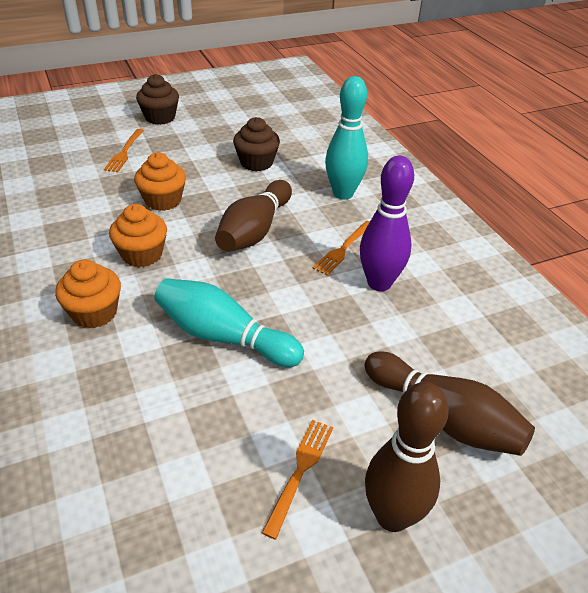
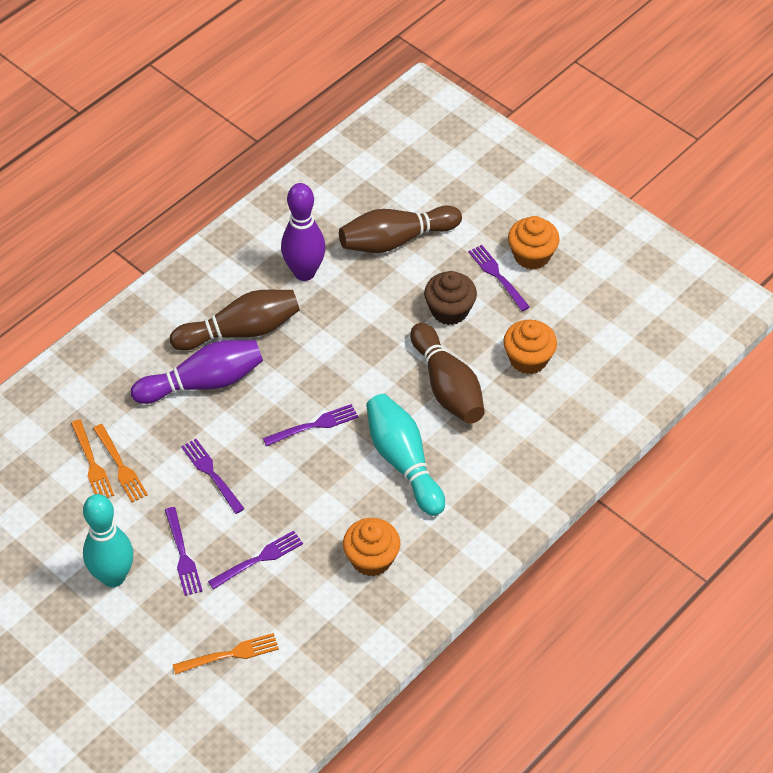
brown cupcake: [136,74,179,125] [233,117,280,172] = 2 -> [424,271,477,325] = 1
purple bowling pin: [360,156,414,291] = 1 -> [131,340,263,404] [281,183,326,281] = 2
purple fork: none = 0 -> [165,507,203,596] [181,439,245,514] [208,531,303,590] [263,404,358,446] [468,245,530,311] = 5

